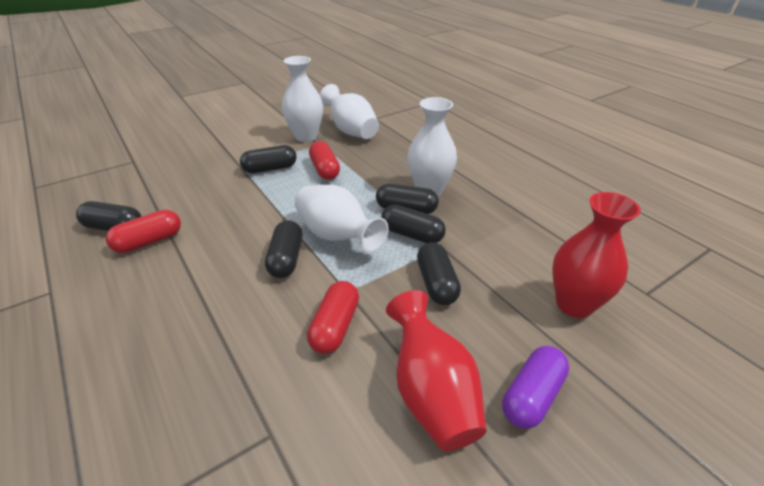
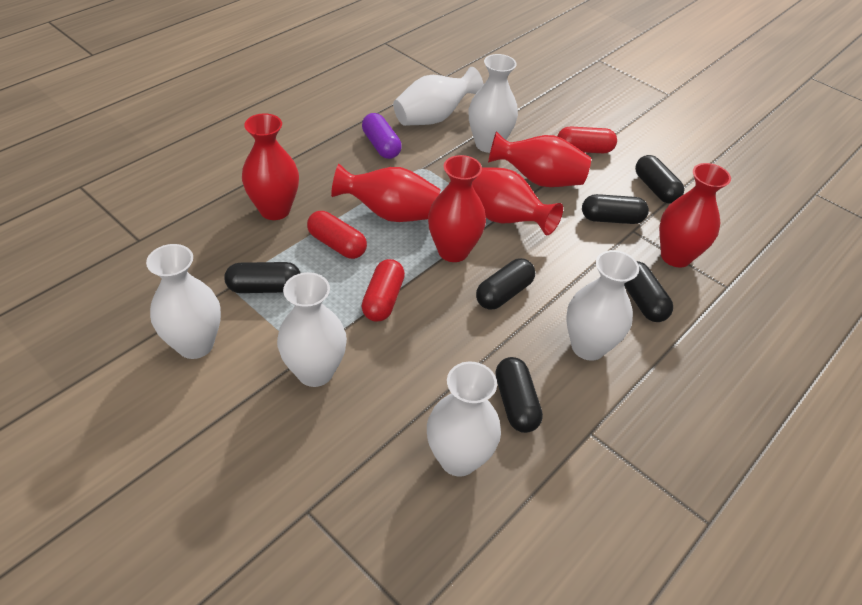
red vase: [386,290,486,451] [552,192,641,318] = 2 -> [242,113,299,220] [331,164,441,222] [428,155,486,262] [472,167,563,235] [488,131,591,187] [659,163,731,267] = 6
white vase: [282,56,323,142] [295,185,389,253] [320,84,379,139] [407,97,457,196] = 4 -> [146,244,221,359] [277,272,347,387] [393,67,484,126] [427,362,501,476] [469,54,518,153] [566,250,639,361] = 6

